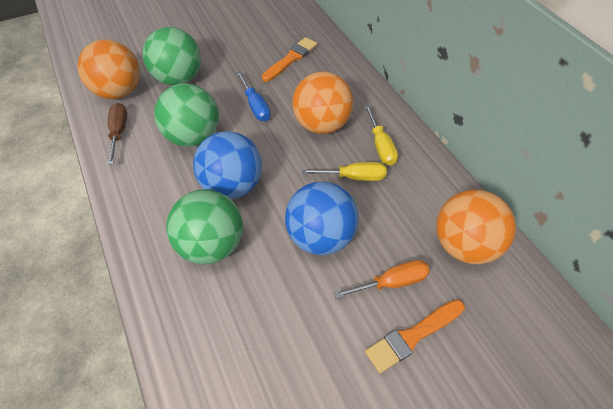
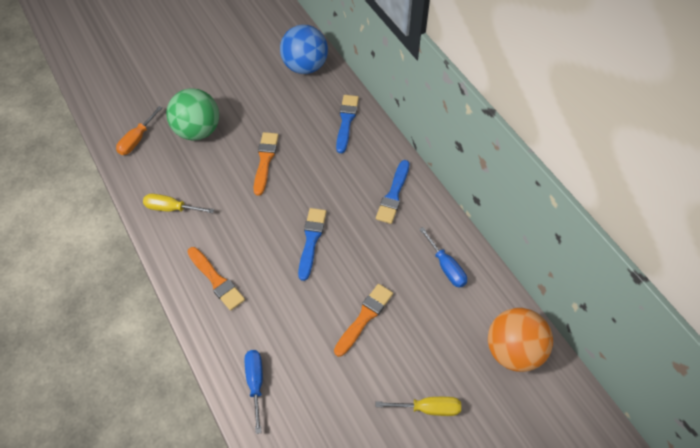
blue ball: [193,131,262,199] [285,182,359,255] = 2 -> [280,25,328,74] = 1
blue brush: none = 0 -> [298,208,326,281] [336,95,359,153] [376,160,409,224] = 3
blue screwdriver: [236,71,271,121] = 1 -> [245,350,263,434] [419,227,467,288] = 2
brown screwdriver: [107,103,127,165] = 1 -> none = 0
green ball: [143,27,201,85] [154,83,219,147] [166,189,243,264] = 3 -> [166,88,219,140] = 1
orange ball: [78,39,140,99] [293,72,353,134] [436,189,516,264] = 3 -> [488,308,553,372] = 1
orange brush: [262,37,317,82] [365,299,465,373] = 2 -> [187,247,245,311] [254,132,279,196] [334,284,393,357] = 3

